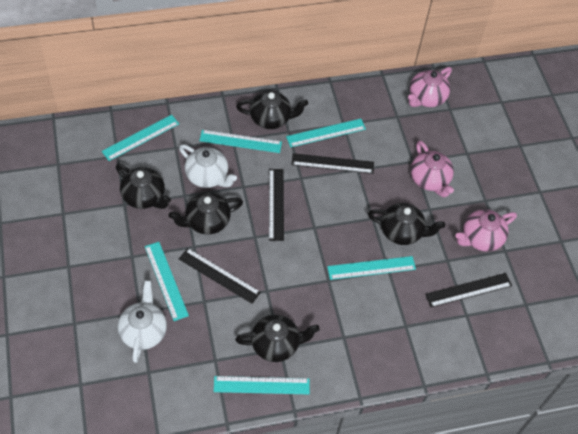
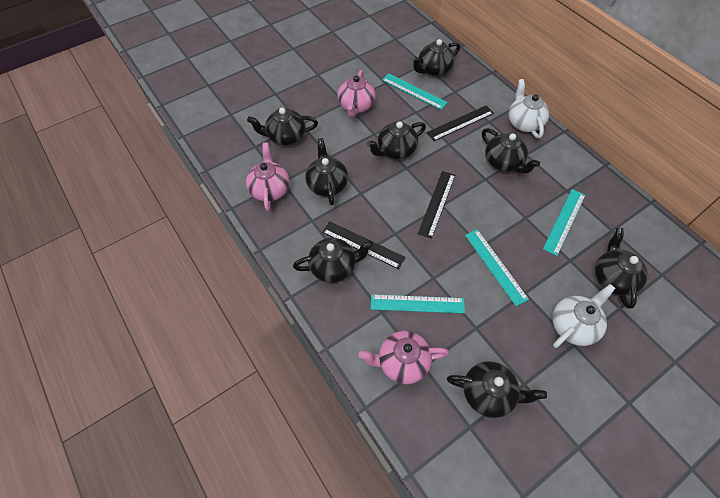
black ruler: [179,248,261,304] [269,169,284,241] [291,153,374,174] [425,273,512,307] = 4 -> [322,221,405,269] [418,171,455,239] [426,106,494,141] = 3
black teapot: [116,164,171,209] [169,192,243,235] [235,315,320,362] [236,91,308,129] [368,203,445,245] = 5 -> [247,108,318,145] [293,238,373,283] [305,138,348,205] [367,121,426,159] [411,39,460,76] [447,361,547,418] [482,128,540,174] [595,228,648,309] = 8
turquoise ruler: [102,115,179,161] [145,242,189,321] [199,130,282,153] [214,376,310,394] [286,119,366,147] [327,256,416,280] = 6 -> [371,294,465,314] [382,73,448,110] [465,229,529,306] [543,189,585,256] = 4

